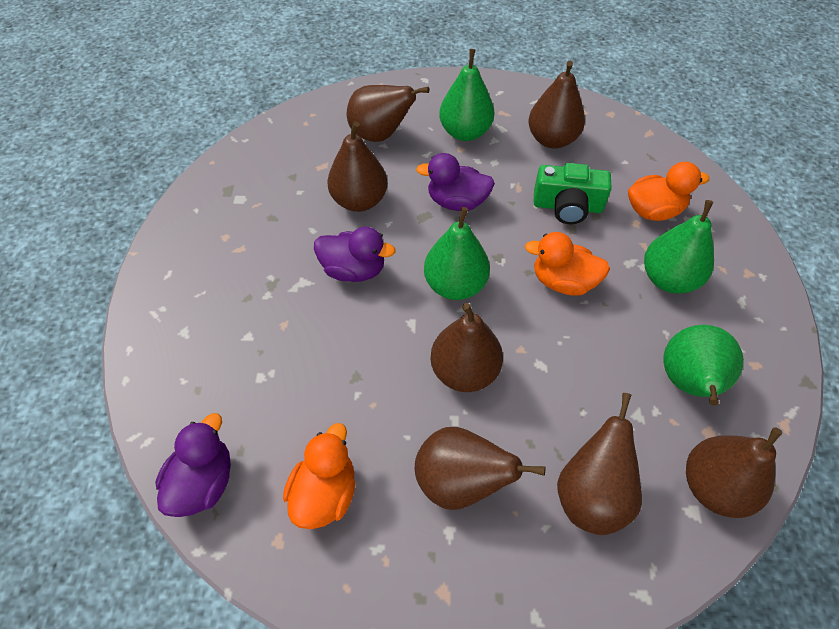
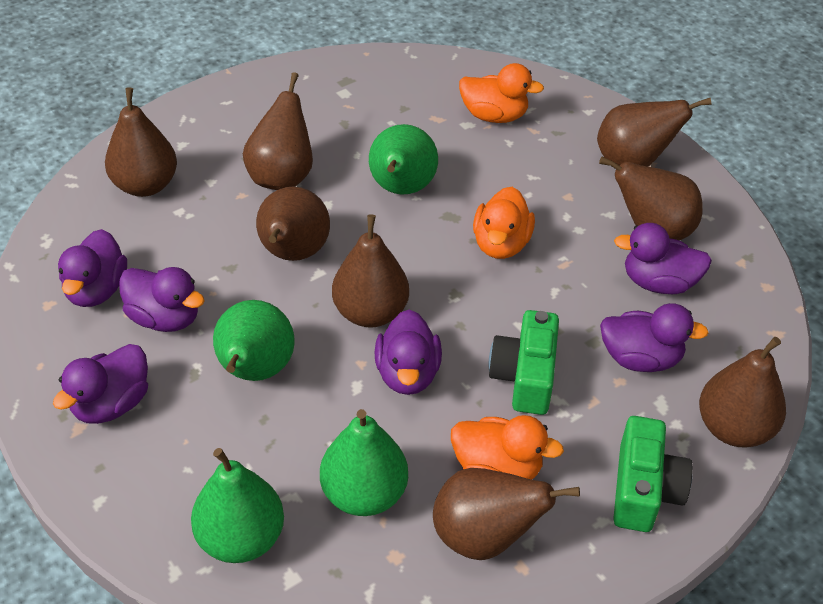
brown pear: [327,121,388,212] [347,85,429,142] [415,427,546,510] [430,303,503,392] [528,60,585,149] [557,393,642,535] [686,427,782,518] = 7 -> [105,87,177,197] [243,72,313,190] [256,186,330,261] [332,214,409,328] [433,468,580,560] [597,98,711,166] [599,157,703,240] [699,337,786,448] = 8
green camera: [534,163,612,224] = 1 -> [488,310,559,415] [613,416,693,532] = 2
purple duck: [155,413,231,517] [314,227,396,282] [416,153,495,211] = 3 -> [53,344,148,424] [58,229,127,307] [119,267,205,332] [375,310,442,395] [600,303,709,372] [614,223,712,294] = 6

